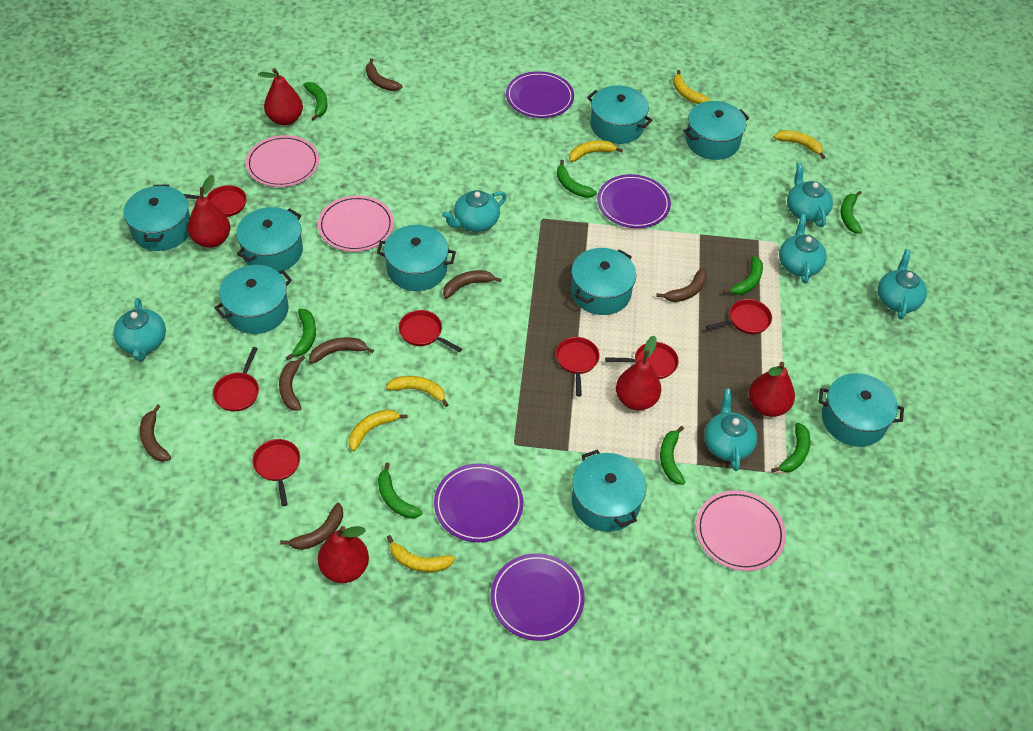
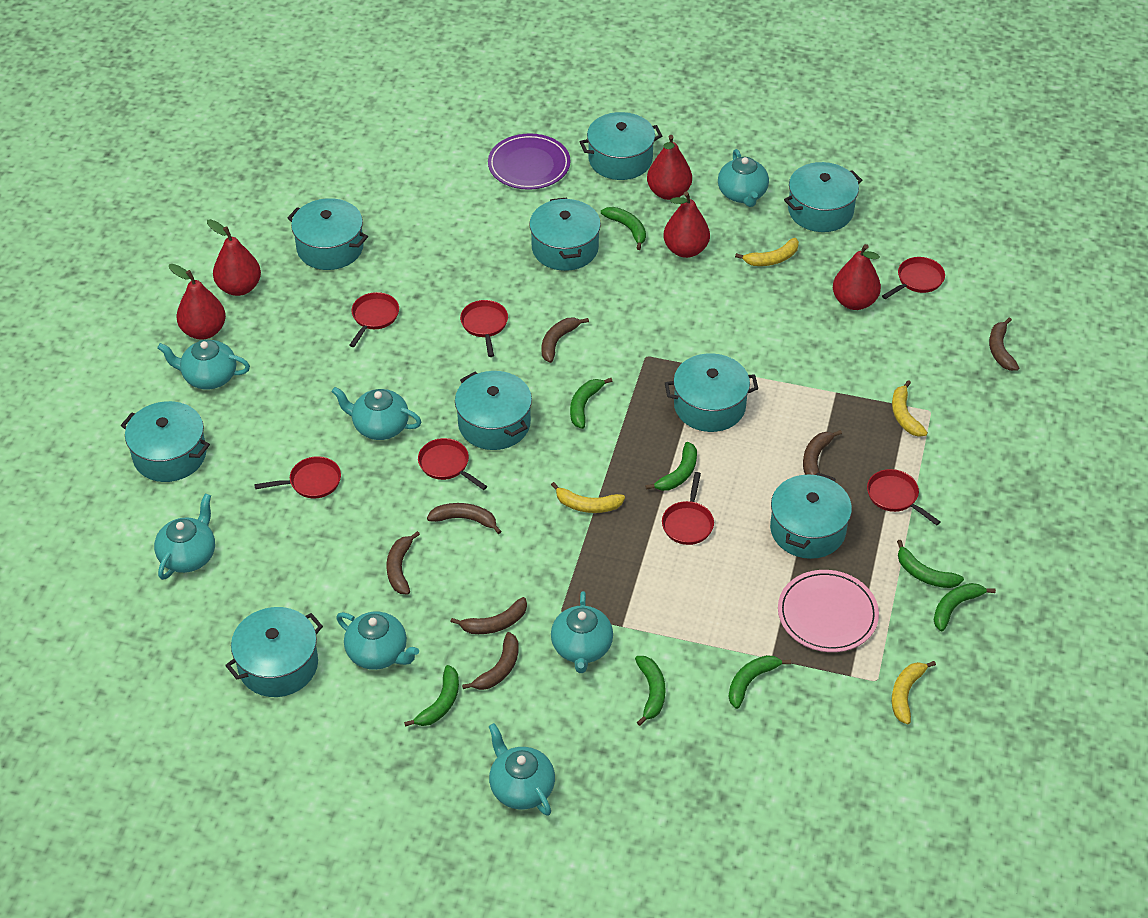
pink plate: [246,135,319,187] [318,195,394,252] [696,490,786,571] = 3 -> [778,570,879,652] = 1
purple plate: [434,463,523,542] [491,553,585,641] [506,71,574,118] [597,174,671,228] = 4 -> [488,133,571,190] = 1
turquoise teapot: [113,298,166,362] [442,190,507,232] [704,389,757,471] [779,214,827,284] [787,163,833,227] [878,249,927,320] = 6 -> [154,494,215,580] [157,340,250,389] [331,387,421,440] [336,612,419,670] [489,723,555,816] [551,591,613,673] [718,149,769,207] = 7
yellow banana: [349,409,408,451] [386,376,449,407] [386,535,455,572] [569,140,623,162] [673,70,710,104] [774,130,825,159] = 6 -> [551,482,625,513] [735,238,799,266] [892,380,928,437] [892,661,936,724] = 4

